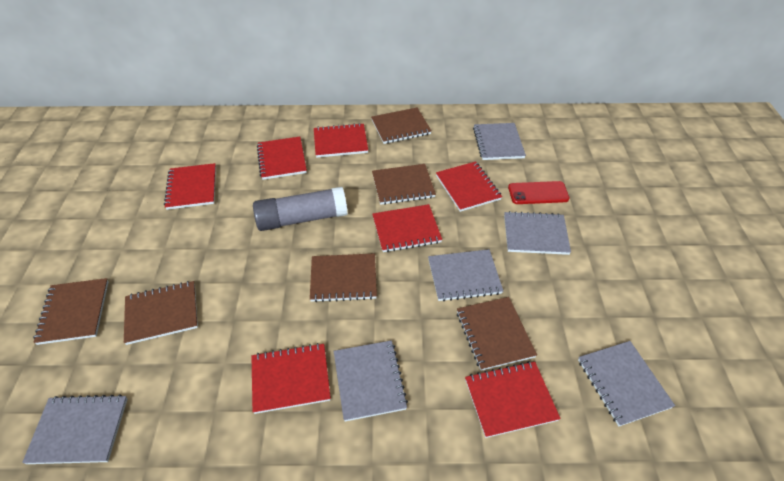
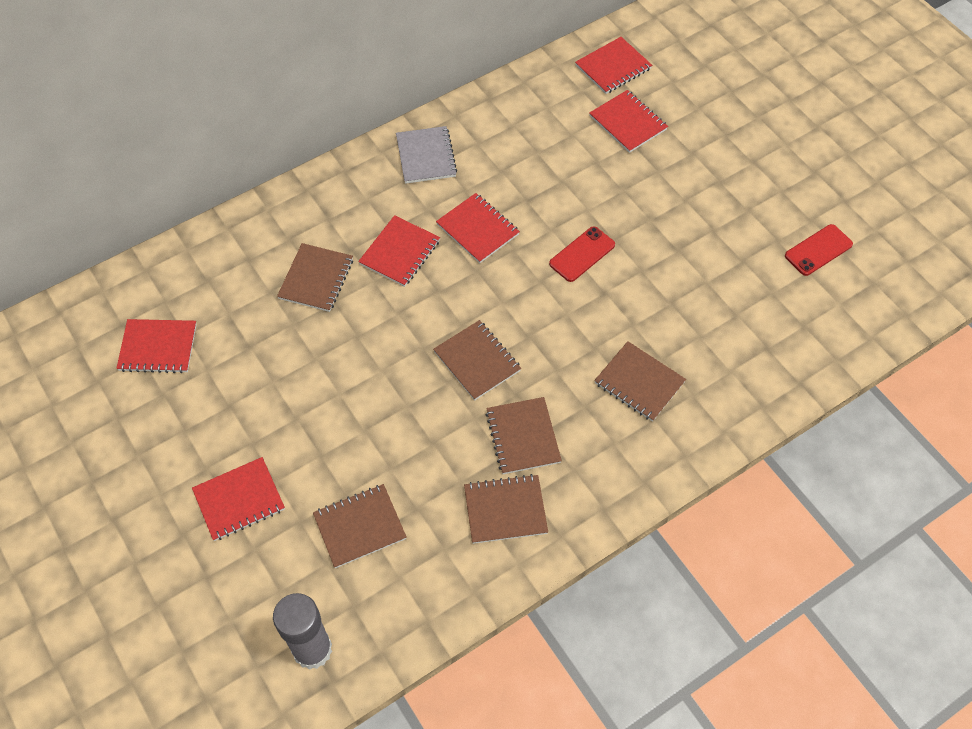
grey notebook: [22,394,128,464] [334,340,408,421] [428,249,503,301] [473,123,526,160] [504,211,571,255] [578,341,675,426] = 6 -> [396,126,457,184] = 1
red notebook: [164,163,216,210] [252,343,331,414] [257,137,307,180] [314,123,368,158] [373,204,442,252] [436,161,502,212] [465,361,561,438] = 7 -> [116,319,197,373] [192,457,285,541] [358,215,440,287] [436,193,520,263] [575,37,652,94] [589,90,668,153] = 6
red phone: [508,181,570,204] = 1 -> [549,226,615,282] [785,224,853,276] = 2

